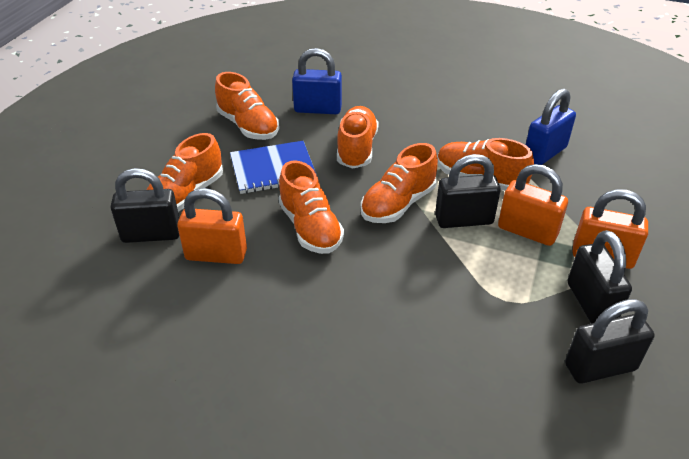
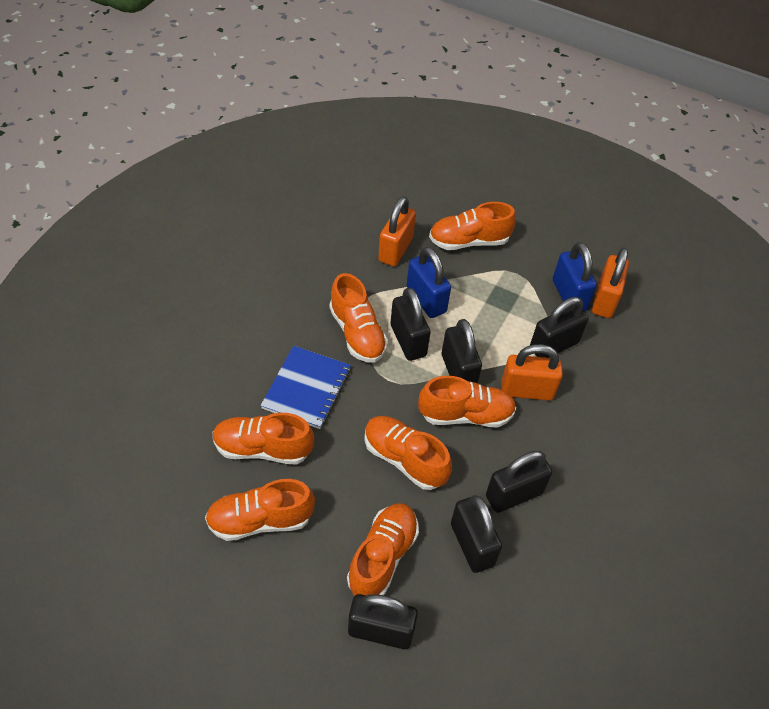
black padlock: [111,168,179,243] [435,154,501,228] [565,299,655,384] [568,230,632,323] = 4 -> [348,594,418,649] [390,287,431,361] [442,319,482,383] [451,495,502,573] [486,451,552,513] [530,297,589,358] = 6
orange shoe: [147,133,223,212] [215,72,279,140] [278,160,344,254] [337,106,379,169] [361,143,438,223] [437,138,534,191] = 6 -> [205,479,315,541] [212,413,314,465] [329,273,388,363] [347,503,419,596] [364,416,452,490] [418,376,516,427] [429,202,516,250] = 7

